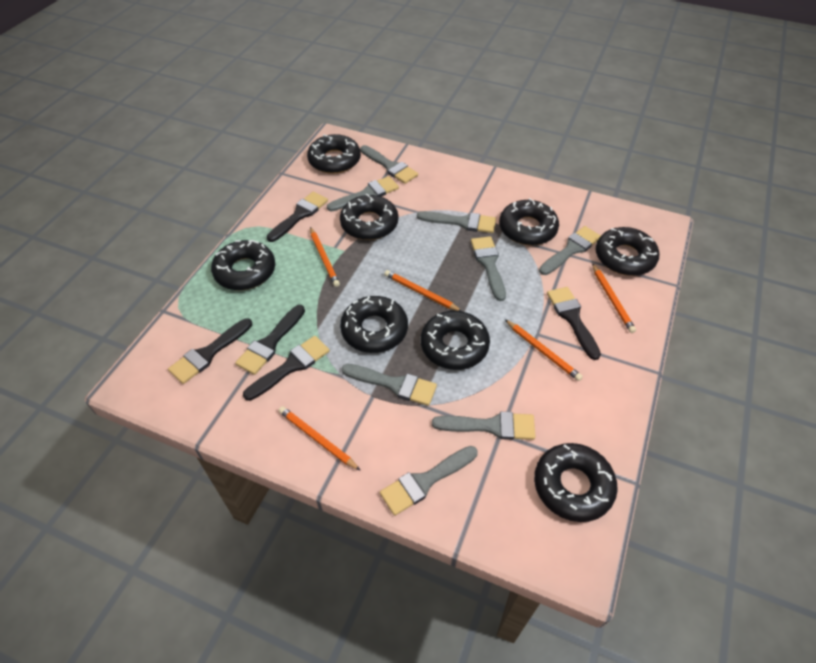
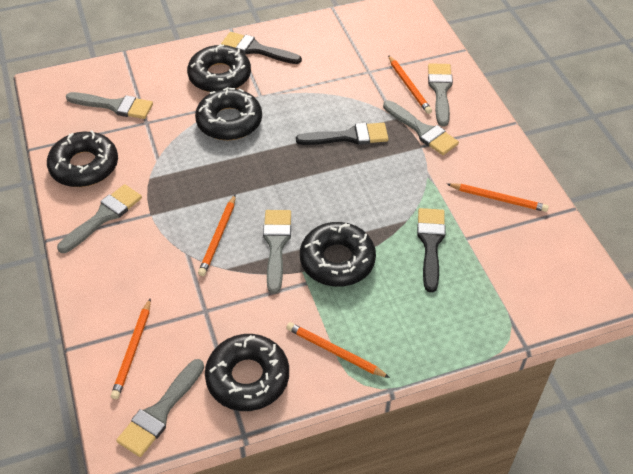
black brush: [168,318,252,384] [235,305,305,375] [243,336,330,401] [267,192,328,242] [547,287,601,360] = 5 -> [221,32,302,64] [296,123,388,145] [417,208,446,292] = 3
black donut: [211,240,275,290] [307,134,361,174] [340,194,398,240] [340,296,408,353] [421,311,490,370] [499,198,559,245] [534,443,618,522] [596,227,659,276] = 8 -> [47,130,118,187] [187,44,251,92] [195,87,262,140] [205,334,289,411] [300,222,376,287] = 5
grey brush: [327,176,399,211] [341,364,437,406] [360,145,418,184] [380,446,478,516] [417,211,496,233] [432,412,535,440] [471,236,506,301] [539,226,601,275] = 8 -> [57,184,142,253] [66,92,153,119] [116,359,204,457] [263,210,291,294] [383,101,459,155] [428,63,453,126] = 6

